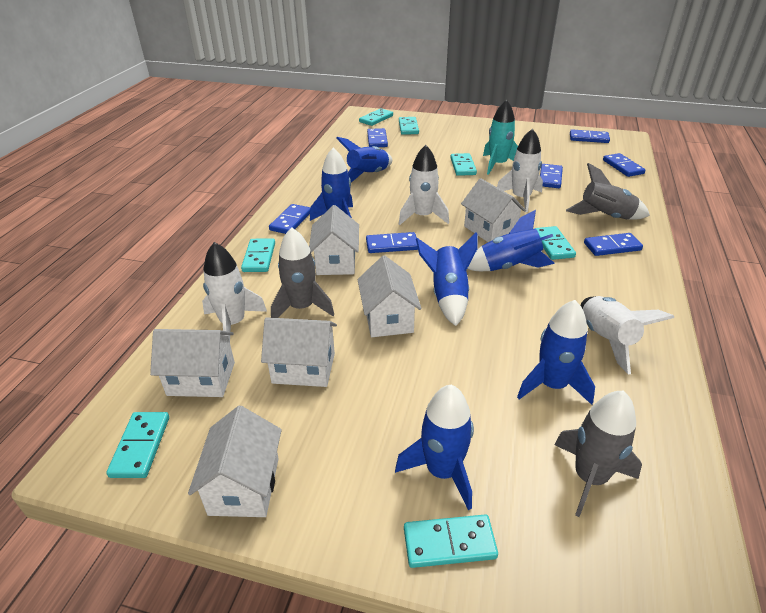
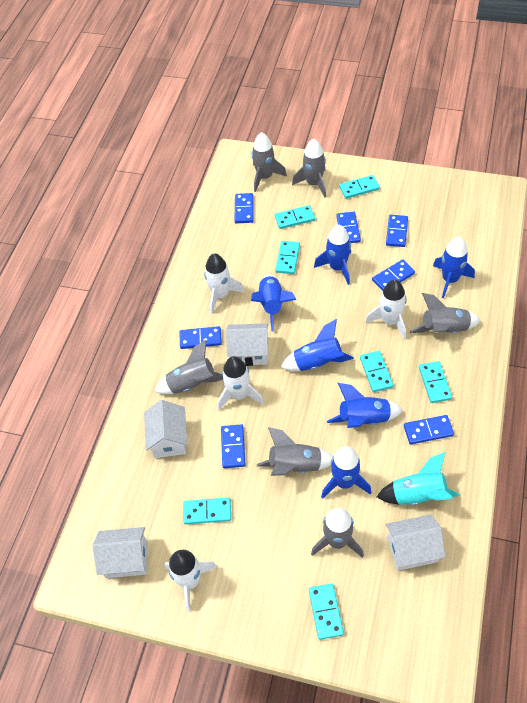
grey rocket: [271,227,334,318] [554,391,642,517] [566,163,650,220] = 3 -> [154,340,223,394] [252,132,287,192] [257,427,333,476] [292,139,326,198] [311,508,364,558] [410,293,481,333] = 6
white house: [150,329,235,397] [188,406,282,517] [261,317,337,387] [309,205,359,275] [357,255,421,337] [461,178,526,242] = 6 -> [92,527,147,578] [144,400,187,458] [226,323,268,366] [386,514,445,571] = 4

